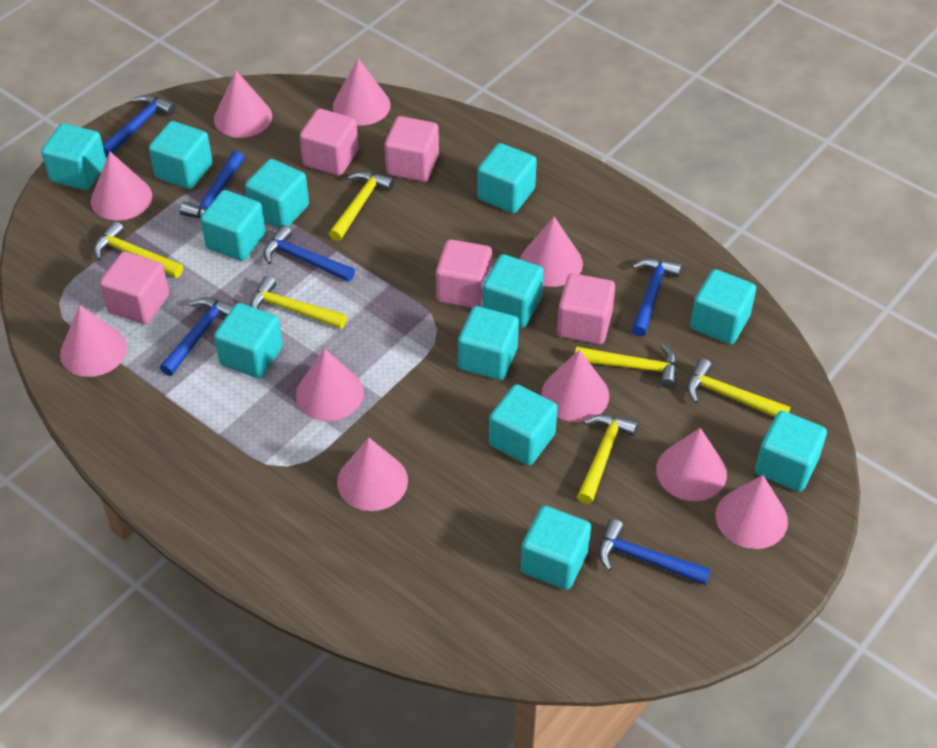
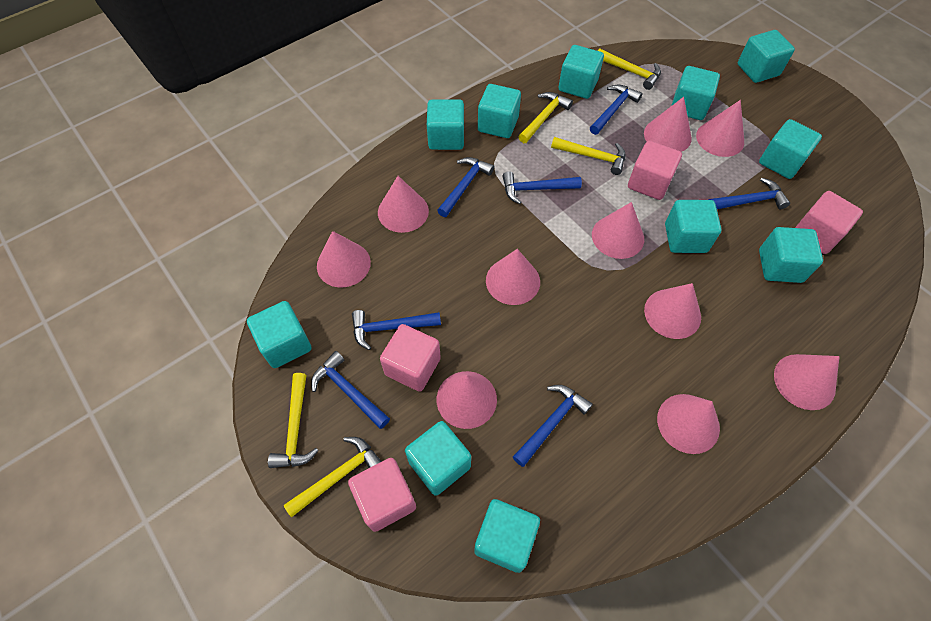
blue hammer: [103,95,176,157] [160,297,234,376] [180,151,245,218] [263,225,355,282] [598,519,711,585] [631,258,682,337] = 6 -> [311,351,390,429] [352,310,441,350] [437,157,494,217] [503,171,582,204] [513,385,593,467] [590,85,642,135] [709,178,790,209] = 7
pink cube: [100,251,169,324] [299,109,358,176] [384,116,439,182] [436,239,492,308] [557,273,615,344] = 5 -> [348,458,416,532] [380,324,441,392] [628,141,682,200] [795,191,863,254] = 4
turquoise cube: [41,123,106,190] [149,121,213,189] [200,190,266,261] [214,303,283,378] [245,159,309,228] [458,306,519,380] [477,143,537,213] [482,254,544,328] [489,384,558,465] [521,506,591,590] [690,269,756,344] [755,411,827,492] = 12 -> [247,301,311,368] [405,421,471,496] [427,100,464,150] [474,499,540,573] [478,84,521,138] [559,45,604,99] [665,200,721,253] [671,66,720,120] [738,30,795,83] [759,119,822,179] [759,227,823,283] = 11
yellow hammer: [94,221,183,278] [250,276,347,329] [329,171,394,241] [575,344,677,388] [577,414,638,504] [687,358,790,417] = 6 -> [268,373,319,468] [284,437,382,517] [518,92,573,143] [551,137,625,175] [598,48,661,90] = 5

